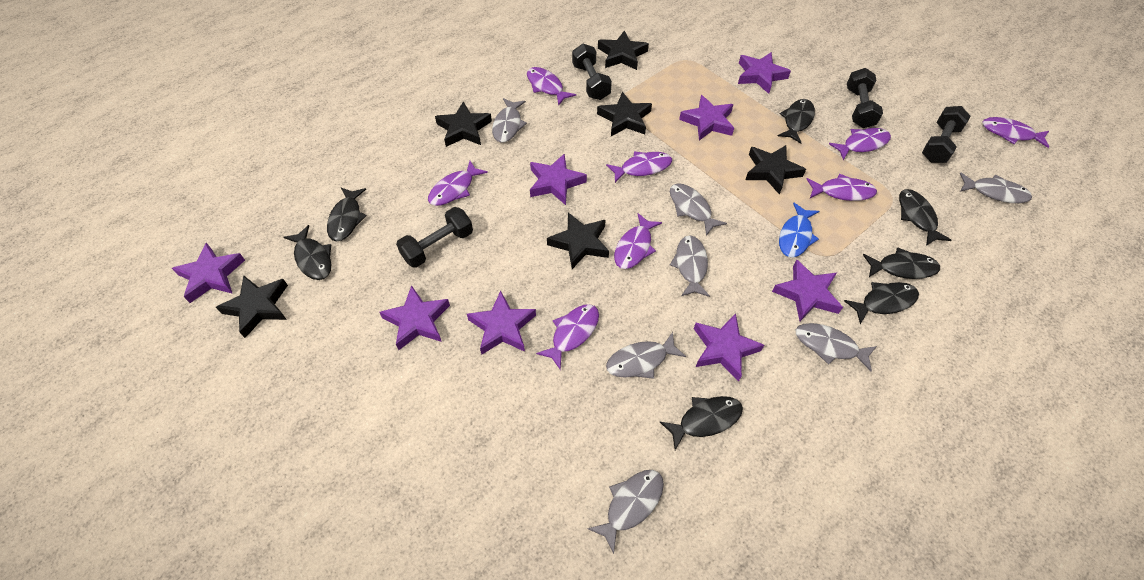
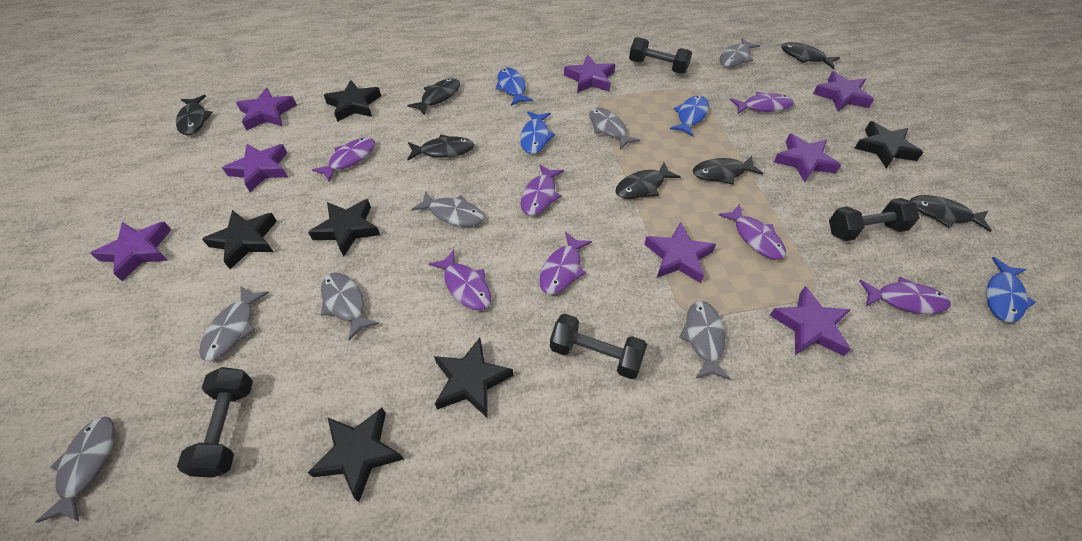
blue fish: [779,203,819,258] = 1 -> [495,67,533,106] [520,111,555,154] [670,95,709,137] [986,257,1036,323] = 4
purple fish: [428,161,488,206] [527,67,576,106] [536,304,599,370] [606,152,672,183] [614,213,662,269] [807,174,877,201] [829,128,891,160] [982,117,1049,148] = 8 -> [312,137,375,182] [429,250,491,310] [521,164,564,216] [539,232,592,294] [718,204,786,260] [730,92,794,114] [859,277,951,314] = 7

